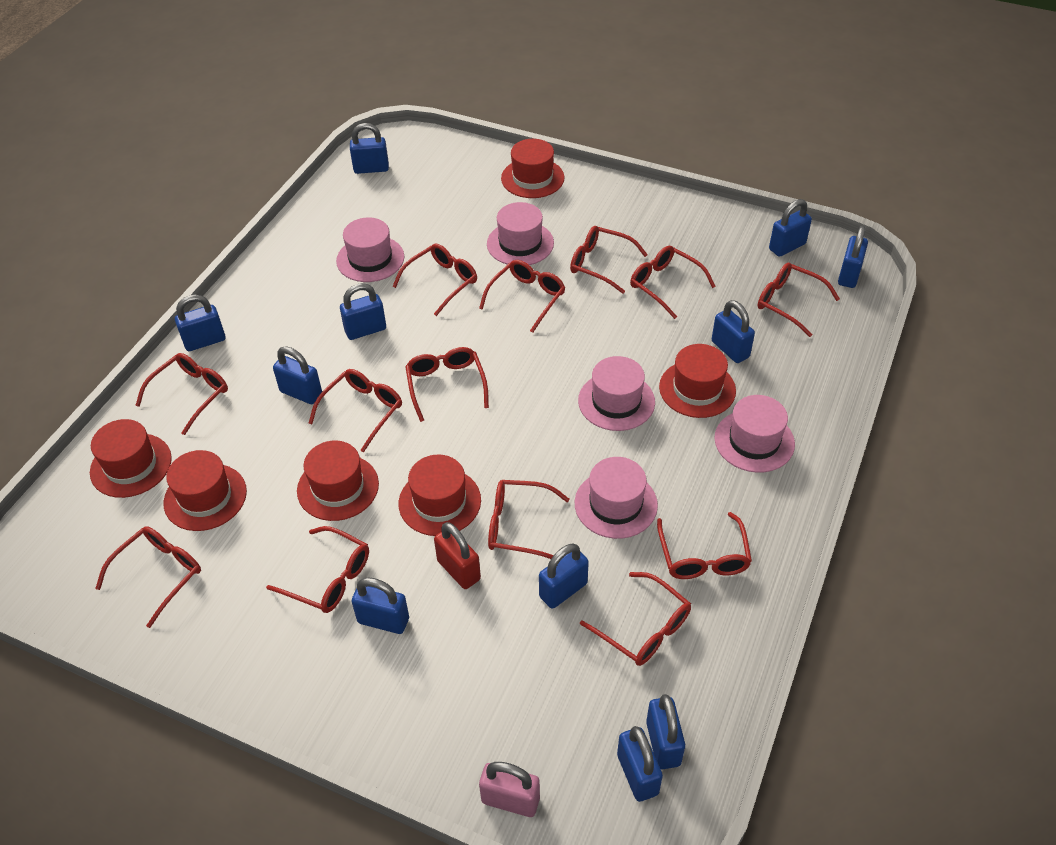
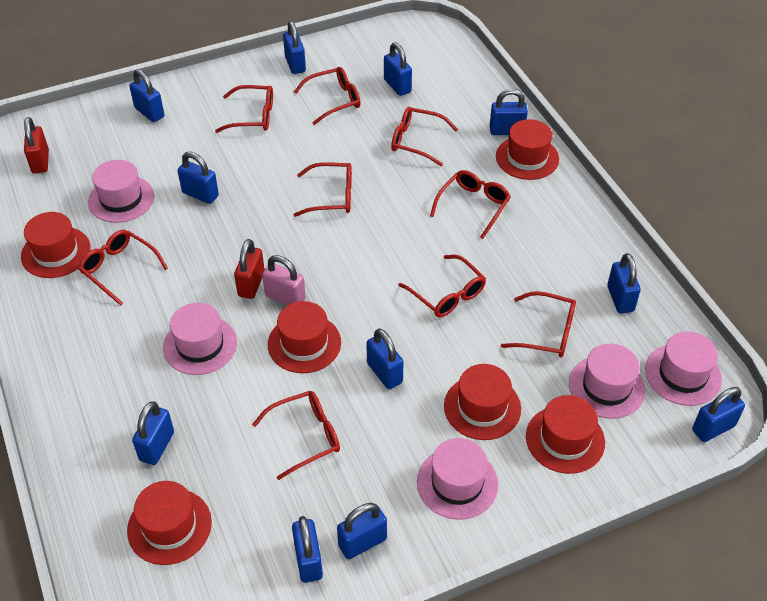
red glasses: [95,526,201,628] [135,353,228,435] [266,526,369,613] [308,369,402,453] [392,243,477,316] [405,347,489,422] [479,260,565,333] [488,480,570,559] [570,226,648,294] [580,572,691,666] [630,246,716,319] [657,512,752,579] [757,263,840,337] = 13 -> [78,230,168,306] [215,85,273,133] [252,391,340,480] [294,67,361,125] [294,162,352,217] [391,107,458,166] [398,255,486,317] [430,170,511,239] [500,291,576,357] = 9
red padlock: [434,522,481,589] = 1 -> [24,117,49,173] [234,239,265,299] = 2

